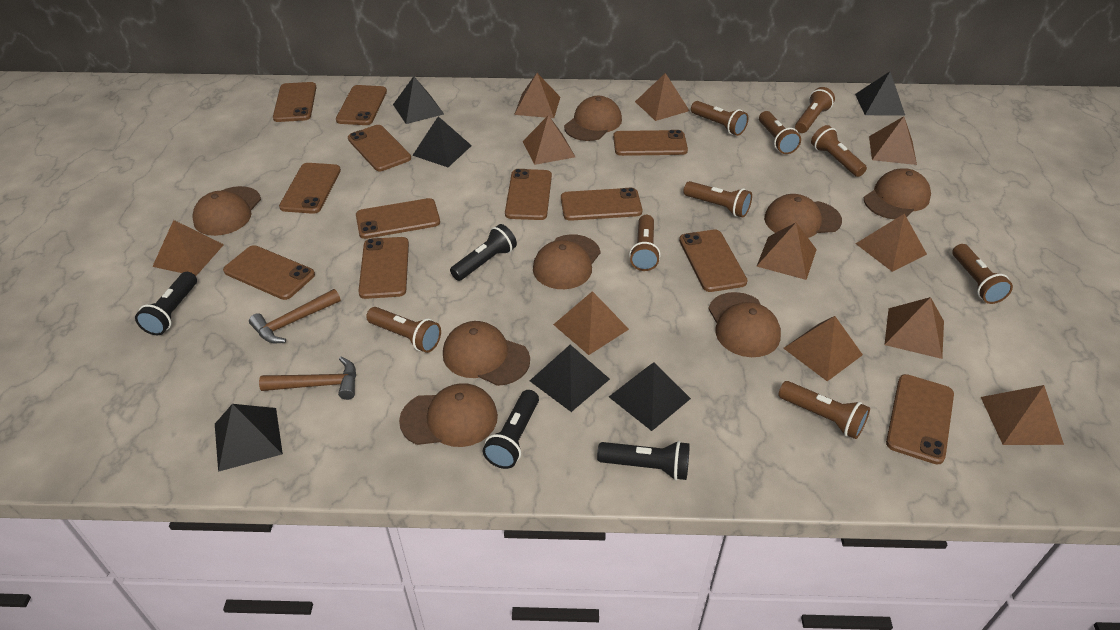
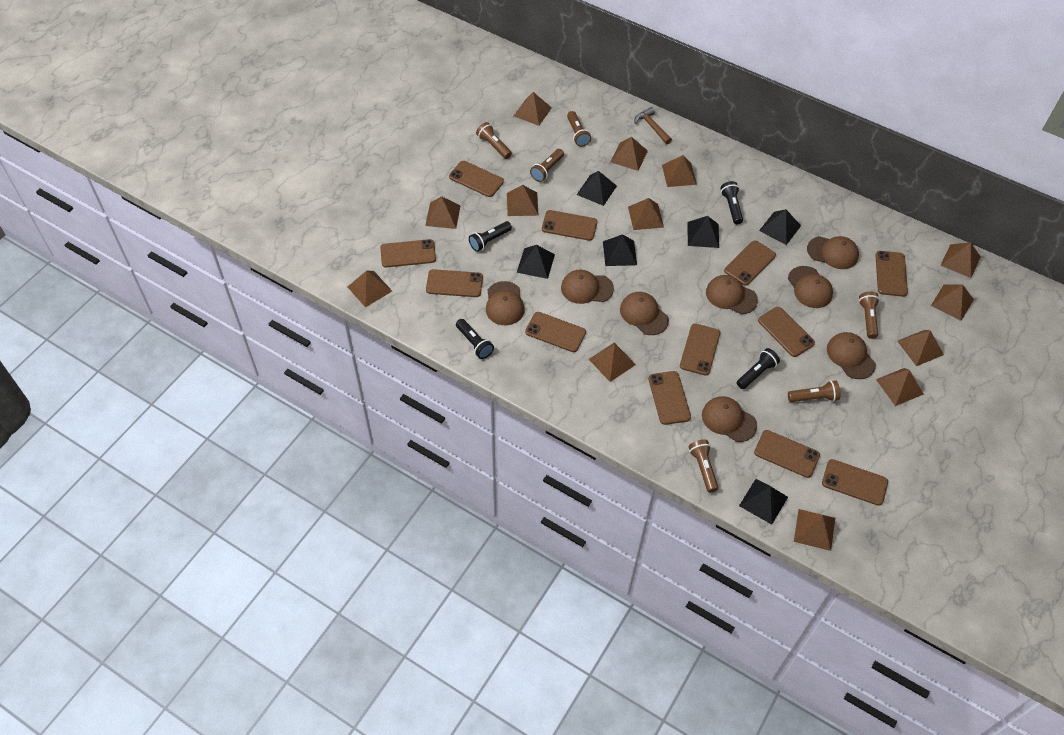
brown flashlight: [366,307,441,353] [629,215,660,271] [683,181,752,218] [691,101,748,136] [759,111,801,154] [778,381,870,439] [795,87,835,133] [811,125,867,177] [952,244,1013,304] = 9 -> [476,122,512,159] [530,149,564,182] [567,111,591,147] [689,440,718,492] [788,380,840,402] [859,291,880,339] = 6
brown hammer: [249,289,341,343] [259,357,356,400] = 2 -> [634,107,672,144] = 1
brown pyramid: [152,220,224,276] [514,73,560,118] [523,115,575,165] [553,291,629,355] [635,73,690,121] [757,222,817,280] [783,316,863,381] [856,214,927,272] [869,116,917,165] [885,297,944,359] [981,385,1064,445] = 11 -> [348,270,392,308] [425,196,461,229] [507,185,539,216] [514,92,552,126] [589,343,636,382] [610,137,648,171] [628,198,664,230] [662,155,697,187] [794,509,835,551] [876,368,924,406] [897,330,944,366] [931,284,974,321] [940,242,981,278] = 13

